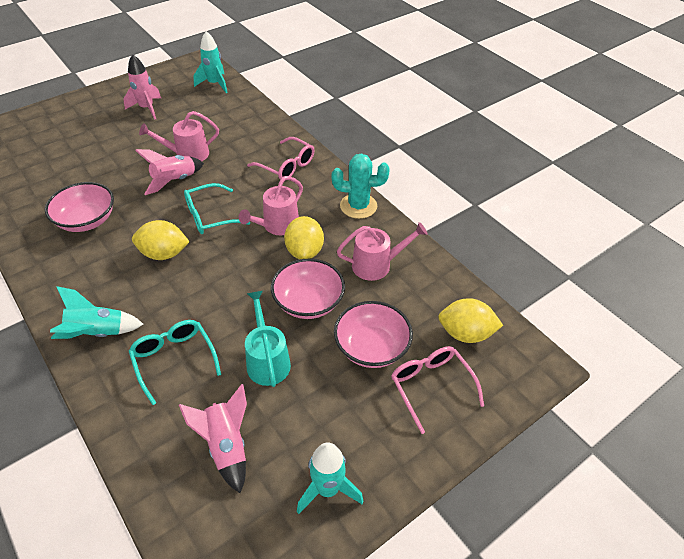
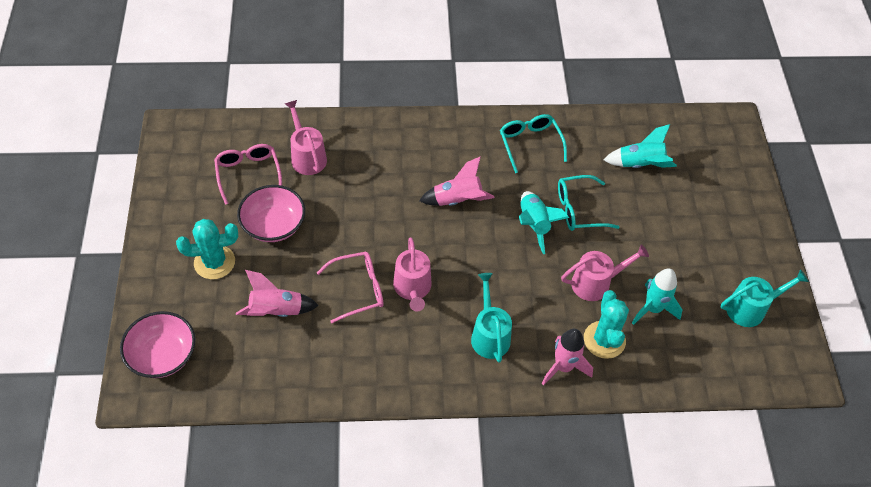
pink bowl: [45,182,114,232] [271,259,345,319] [334,301,413,368] = 3 -> [120,311,195,378] [237,185,305,242] = 2
turquoise cactus: [332,153,390,219] = 1 -> [176,219,238,279] [584,290,629,359] = 2
turquoise watering can: [245,291,291,387] = 1 -> [471,273,512,363] [721,269,809,327] = 2
yellow lemon: [132,220,190,260] [284,216,324,259] [438,298,503,343] = 3 -> none = 0

